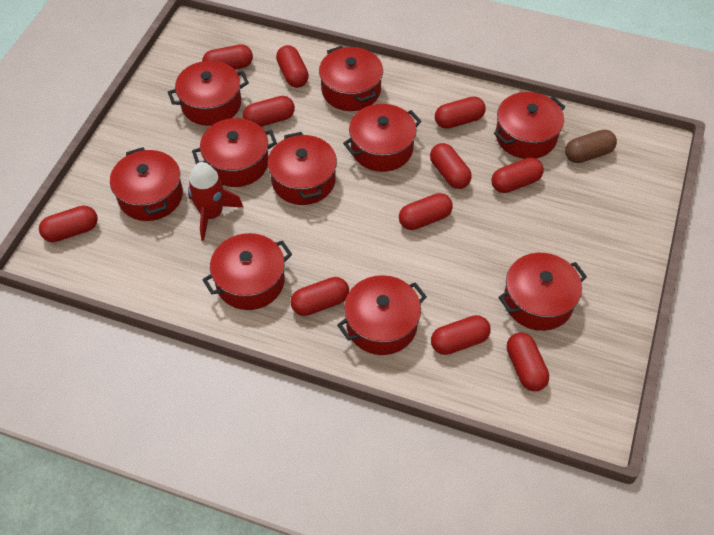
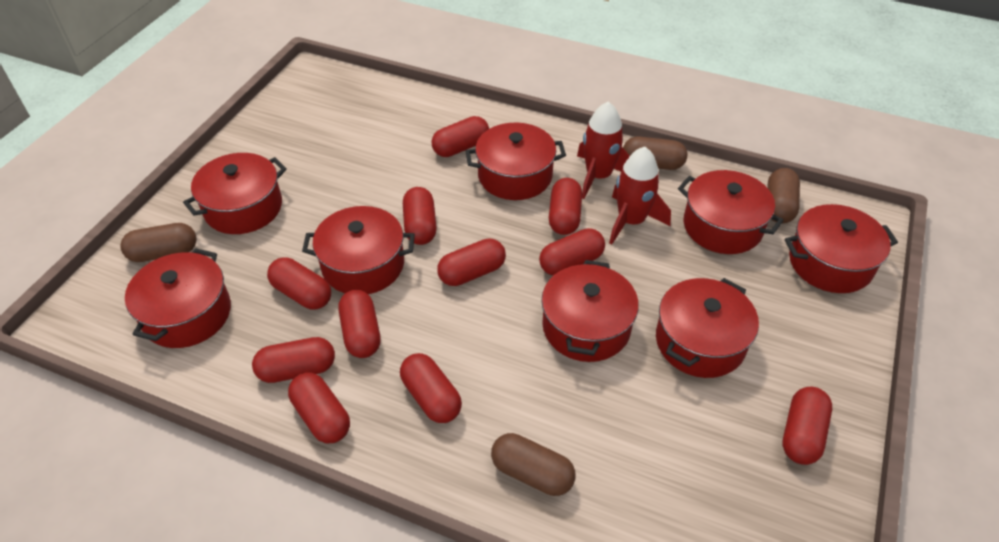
brown capsule: [565,130,617,163] = 1 -> [120,223,197,262] [491,433,576,496] [623,136,687,170] [767,168,800,223] = 4
red pot: [110,147,183,221] [168,61,249,126] [192,118,277,187] [203,233,292,310] [268,132,337,205] [319,46,383,111] [337,275,427,355] [343,104,422,172] [494,92,565,159] [498,253,587,331] = 10 -> [125,248,231,348] [183,153,287,234] [302,206,415,294] [465,123,566,200] [542,260,639,362] [656,278,759,378] [678,170,784,254] [784,204,898,293] = 8
red rocket: [188,162,243,241] = 1 -> [577,102,630,199] [609,147,671,245] = 2

